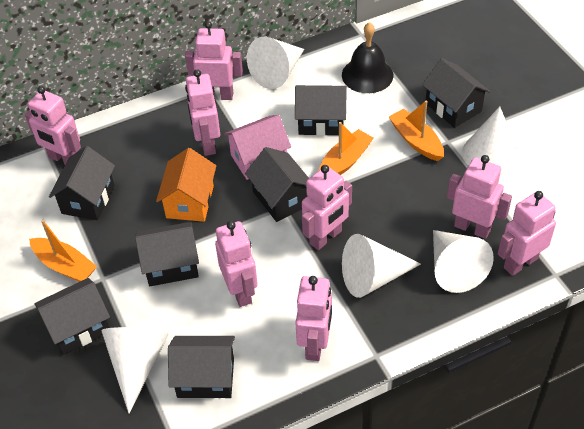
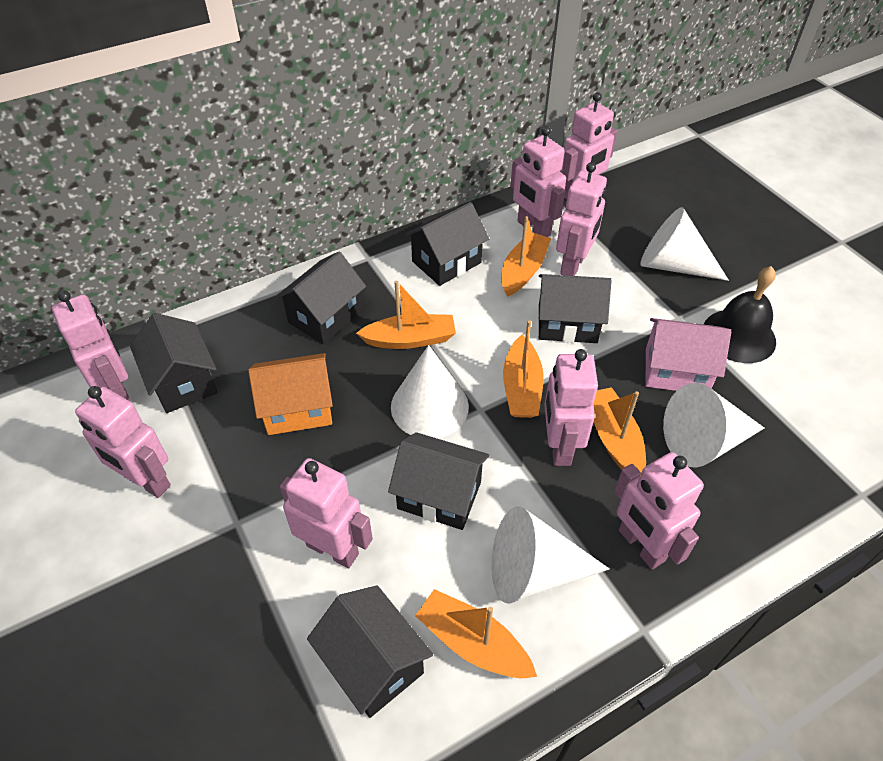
black house: [34,278,110,355] [49,146,115,220] [135,222,199,286] [168,336,235,398] [245,147,309,222] [295,85,347,136] [422,58,491,128] = 7 -> [130,313,218,413] [275,252,366,344] [307,585,433,718] [388,432,489,530] [405,202,489,286] [539,274,611,343] = 6
orange boat: [29,220,97,282] [319,122,373,175] [389,100,444,161] = 3 -> [356,281,456,349] [415,589,537,678] [501,216,551,297] [503,320,544,418] [593,387,646,473] = 5
white cone: [101,327,169,413] [247,37,304,89] [342,234,421,298] [433,230,494,293] [462,106,519,175] = 5 -> [391,345,469,438] [492,506,610,604] [640,207,729,281] [663,383,764,468] = 4

